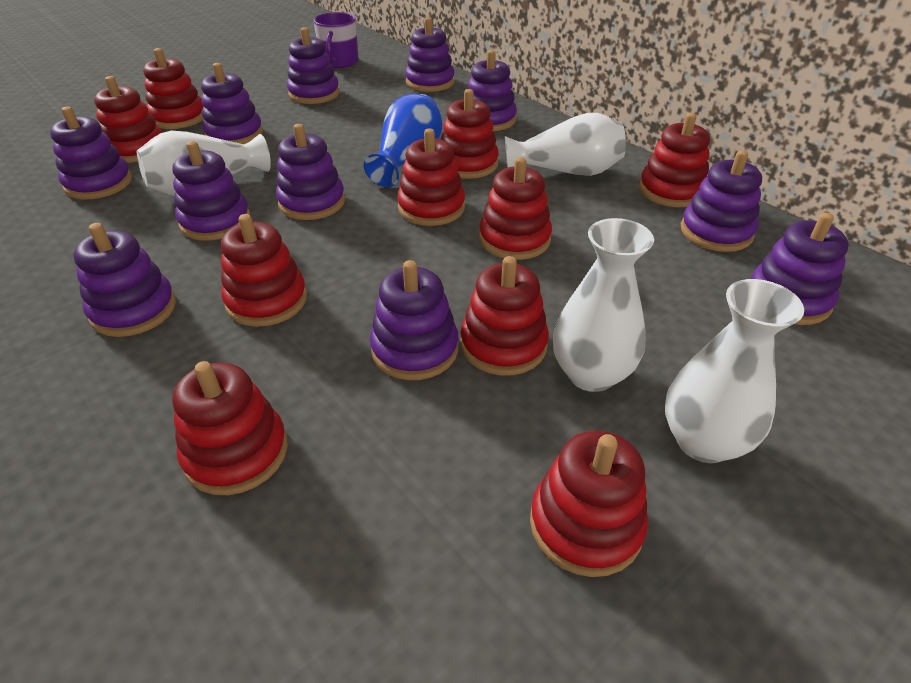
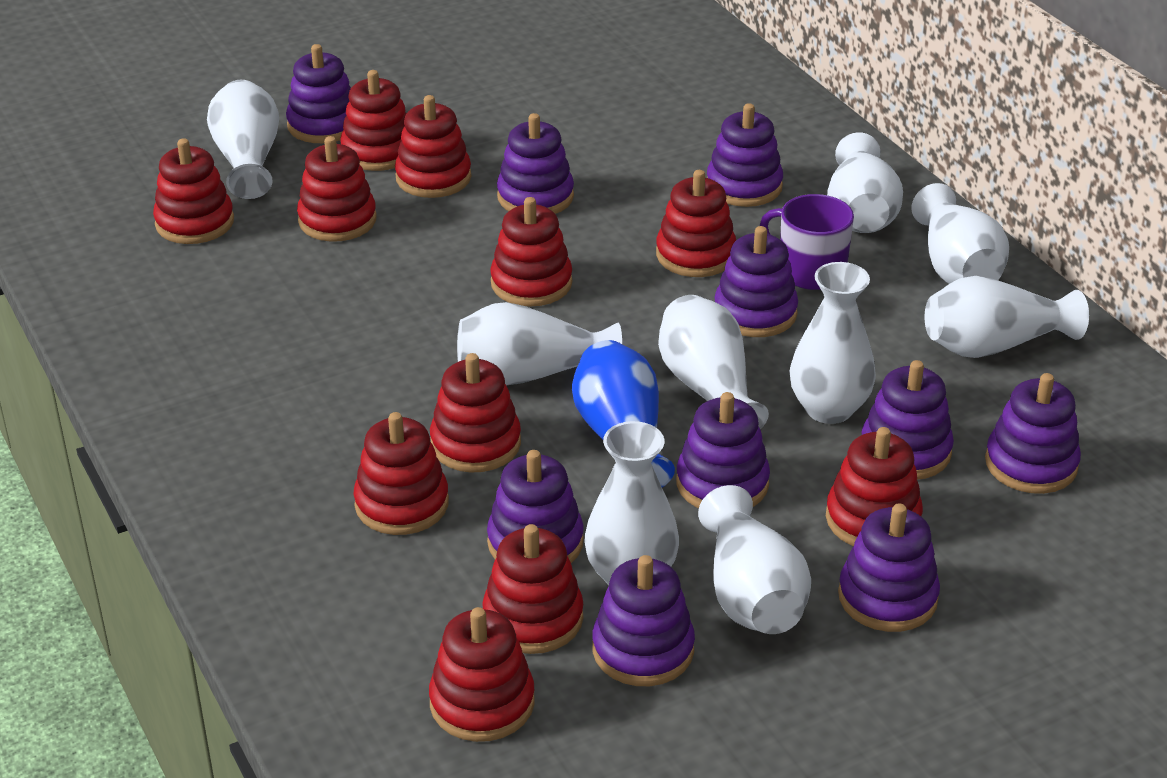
purple stacking toy: [50,106,132,200] [73,223,176,337] [172,141,250,241] [201,63,263,144] [276,124,345,220] [287,27,340,104] [370,260,458,380] [405,17,454,92] [468,50,517,131] [681,150,762,252] [752,213,849,325] = 11 -> [286,44,351,143] [487,450,584,563] [497,113,574,214] [592,555,695,686] [676,392,770,508] [707,103,783,207] [714,226,798,337] [838,504,940,632] [862,360,954,480] [985,373,1081,494] = 10
red stacking toy: [94,76,163,163] [143,48,204,129] [173,361,288,495] [221,214,307,327] [397,129,465,226] [441,89,499,179] [461,256,549,376] [479,157,552,260] [530,430,648,577] [639,113,710,207] = 10 -> [153,138,234,244] [297,136,377,242] [340,70,407,171] [354,412,449,535] [395,95,471,198] [429,607,535,742] [430,353,521,473] [482,524,583,654] [490,197,572,307] [656,170,736,277] [826,427,923,546] = 11
white vase: [137,131,271,196] [505,113,626,176] [553,218,654,392] [665,279,804,463] = 4 -> [207,80,279,199] [457,302,622,386] [584,421,679,586] [658,295,769,429] [698,485,811,634] [790,262,876,424] [827,132,903,233] [911,183,1009,284] [924,276,1089,358] = 9

